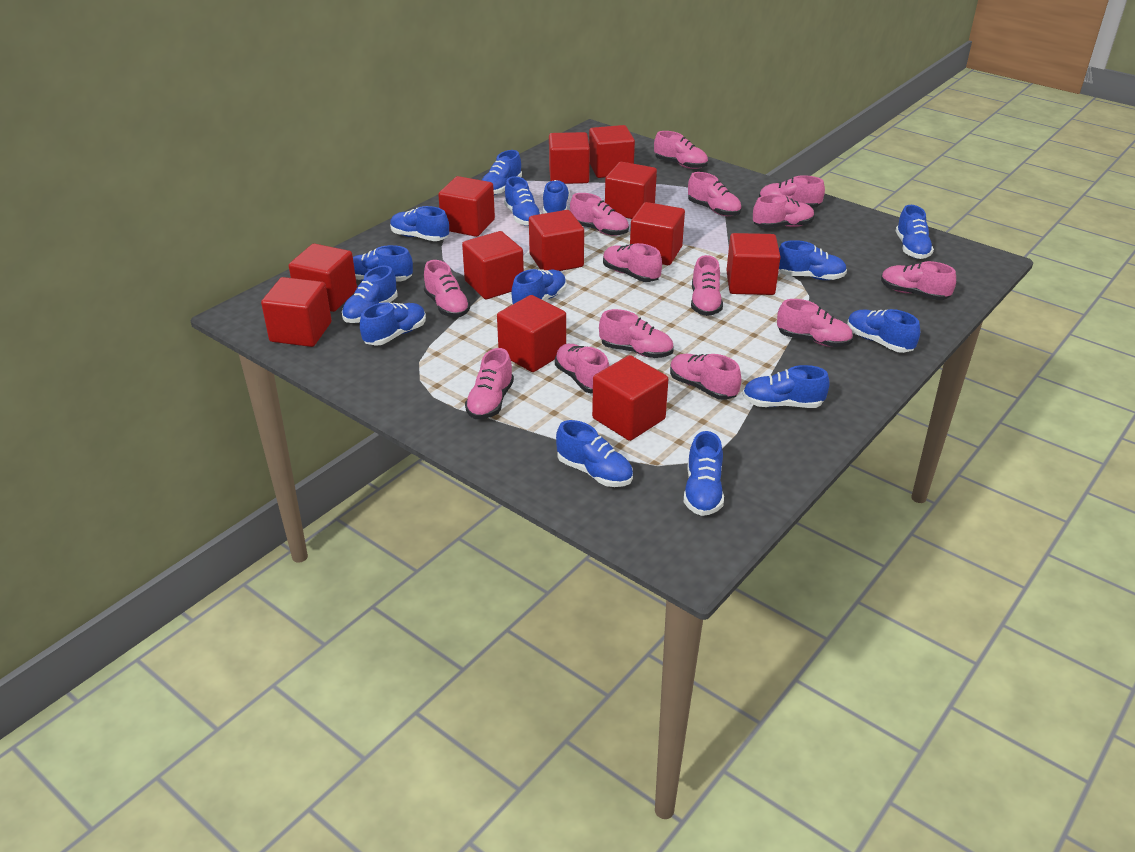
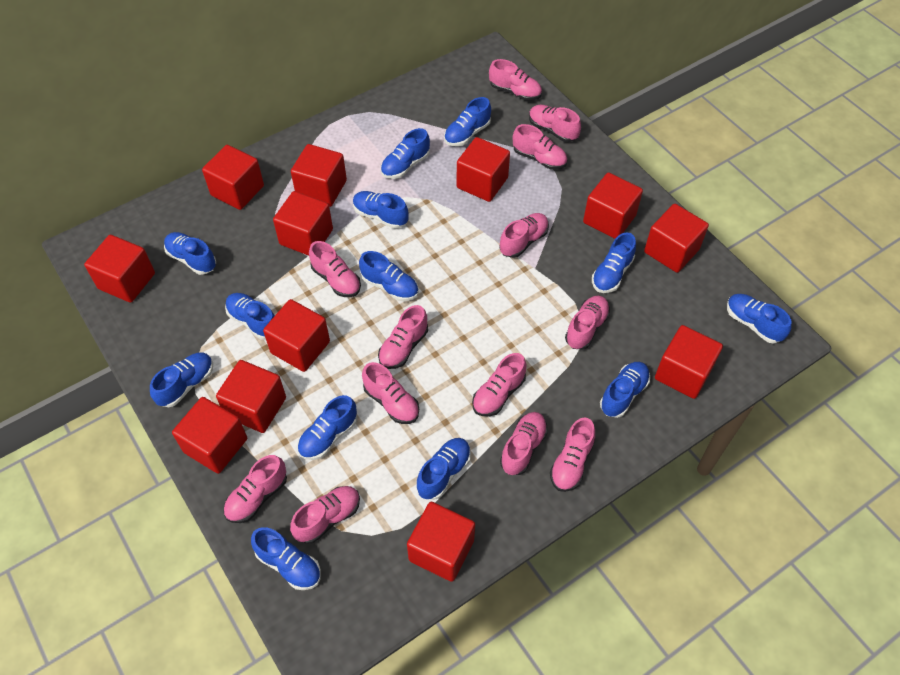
blue shoe: [342,265,397,323] [353,245,413,282] [360,302,426,346] [390,206,449,241] [482,150,522,195] [504,176,541,226] [511,269,567,304] [543,180,570,214] [556,420,633,487] [684,431,724,516] [742,365,830,408] [779,240,847,280] [847,309,920,353] [895,205,934,259] = 14 -> [150,352,213,407] [164,232,216,275] [225,293,275,340] [251,527,321,590] [297,395,357,460] [353,191,409,229] [359,251,418,301] [381,128,430,179] [417,438,471,500] [444,97,491,146] [592,232,636,293] [600,362,650,418] [727,294,792,343] = 13
pink shoe: [424,260,470,317] [465,348,514,419] [555,344,609,394] [570,193,629,236] [599,309,674,358] [603,243,662,282] [654,131,708,169] [670,354,741,400] [688,172,741,216] [691,255,723,316] [753,194,814,228] [759,175,825,208] [777,299,853,347] [881,261,956,300] = 14 -> [223,455,287,523] [290,486,360,544] [309,241,361,297] [362,362,419,424] [378,305,428,369] [472,353,526,416] [489,59,542,101] [499,213,549,258] [500,412,548,475] [513,124,567,170] [529,105,581,142] [550,417,595,492] [565,295,610,350] = 13

